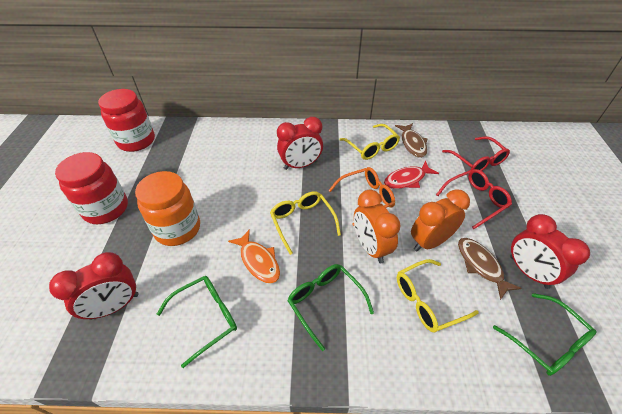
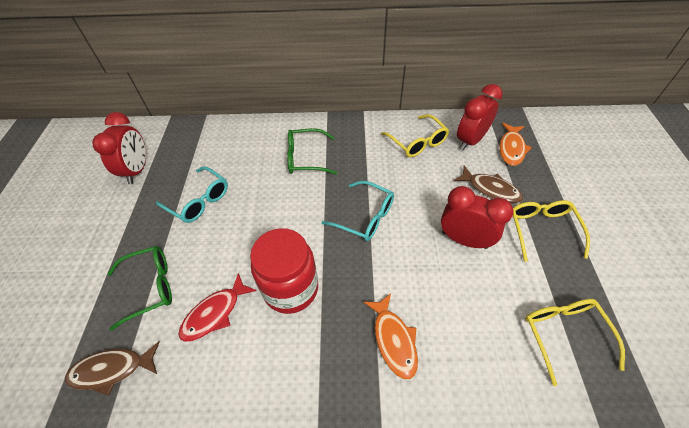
green glasses: [157,276,237,368] [287,264,374,351] [493,293,596,376] = 3 -> [107,246,172,331] [287,128,337,174] = 2
orange clock: [354,190,401,263] [411,189,470,251] = 2 -> none = 0
orange fish: [228,229,280,283] = 1 -> [363,293,418,379] [499,123,532,166] = 2
orange glasses: [328,167,395,226] = 1 -> none = 0
orange jar: [135,171,200,246] = 1 -> none = 0
red glasses: [436,169,512,229] [442,136,510,171] = 2 -> none = 0
red jar: [55,152,128,224] [98,89,155,152] = 2 -> [250,228,318,314] = 1
turquoise glasses: none = 0 -> [156,166,228,223] [321,181,394,241] = 2

